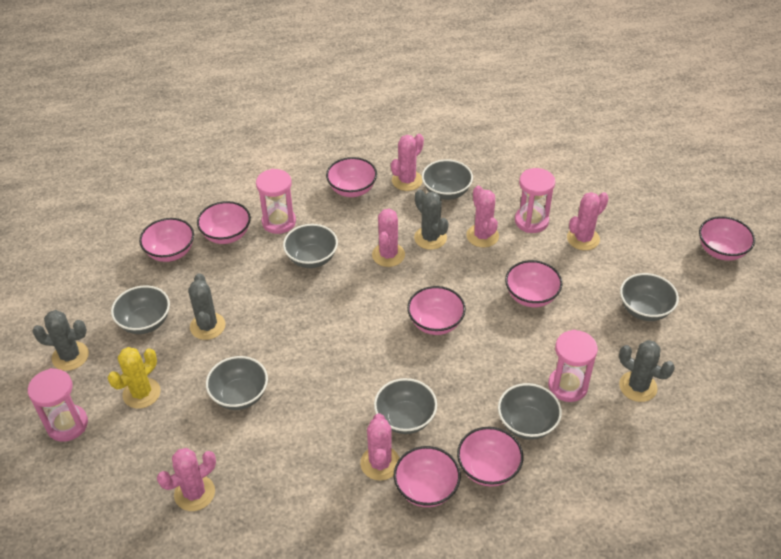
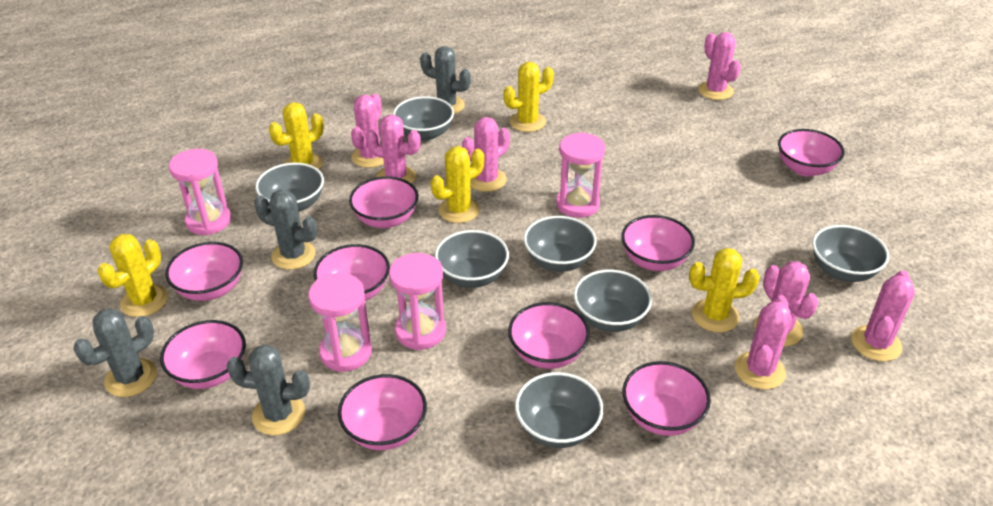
pink bowl: [139,218,194,262] [197,201,251,244] [326,157,377,197] [394,446,461,507] [407,286,466,335] [457,427,523,487] [505,260,563,307] [699,216,755,261] = 8 -> [160,320,246,389] [165,242,243,301] [314,244,390,301] [338,374,427,450] [349,176,418,228] [508,302,590,369] [621,215,695,271] [623,361,711,436] [778,129,845,177] = 9
pink cactus: [157,448,216,511] [360,413,399,481] [372,209,405,267] [391,134,424,191] [466,186,499,247] [567,192,609,250] = 6 -> [351,94,384,168] [365,115,421,184] [462,117,510,192] [698,32,741,100] [735,295,792,390] [754,261,819,346] [851,271,915,362] = 7
yellow cactus: [108,347,161,409] = 1 -> [98,234,168,317] [269,102,324,170] [431,146,484,223] [504,62,554,132] [689,248,760,332] = 5

